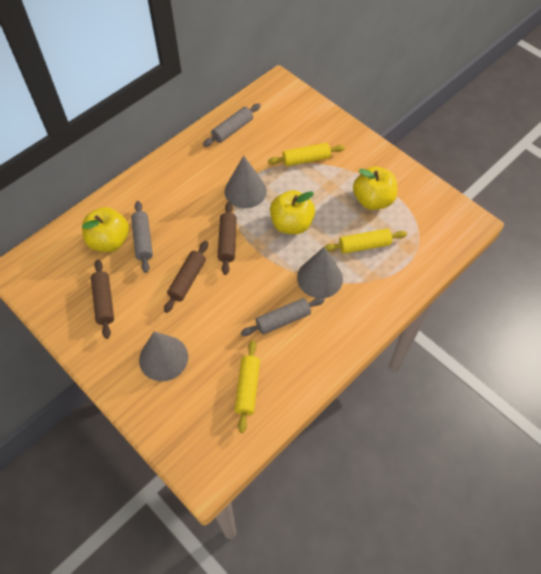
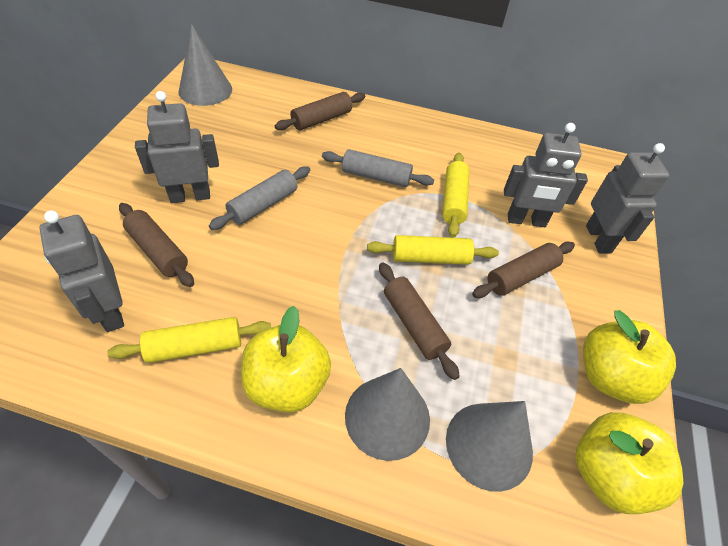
brown rolling pin: [91,260,114,339] [164,241,208,313] [218,202,237,275] = 3 -> [119,203,194,287] [275,92,365,130] [379,263,460,380] [472,242,575,298] = 4
grey robot: none = 0 -> [39,211,124,332] [135,91,219,203] [504,123,588,227] [586,143,669,254] = 4
grey rolling pin: [131,201,153,273] [203,103,261,147] [241,297,325,336] = 3 -> [209,166,310,230] [322,149,434,187] = 2

